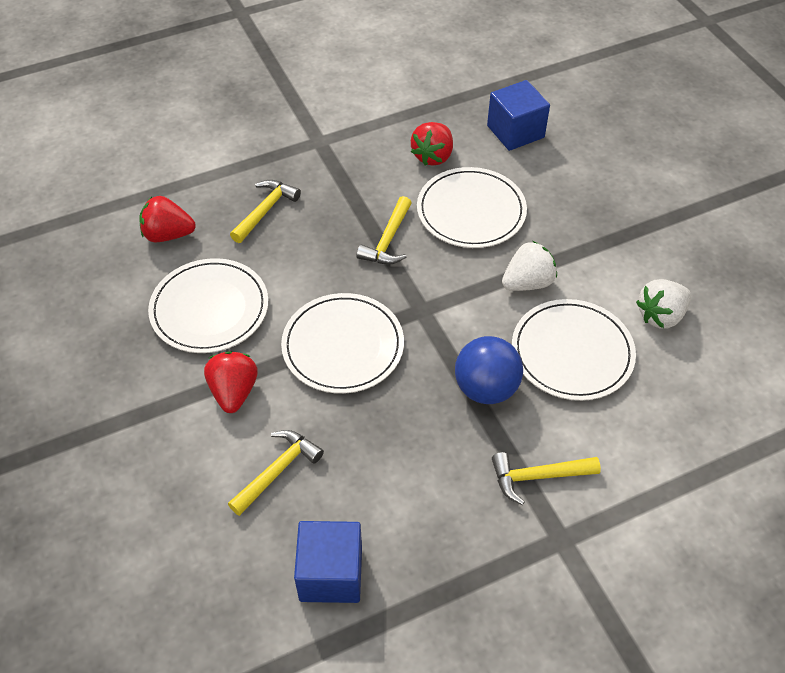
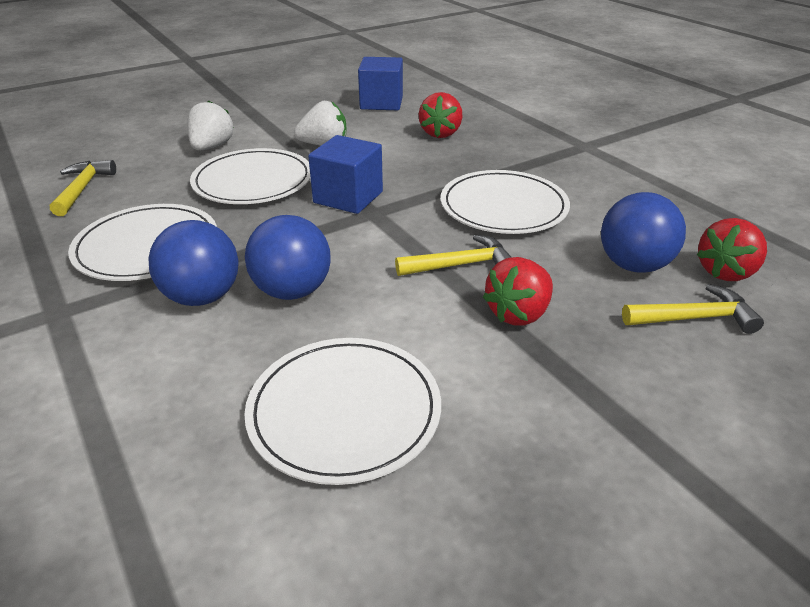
blue ball: [455,336,523,404] = 1 -> [148,220,239,306] [245,215,331,300] [601,192,686,273] = 3
yellow hammer: [228,430,324,516] [230,180,301,243] [357,196,412,265] [492,452,601,505] = 4 -> [50,160,116,216] [395,235,511,276] [622,284,764,334] = 3

